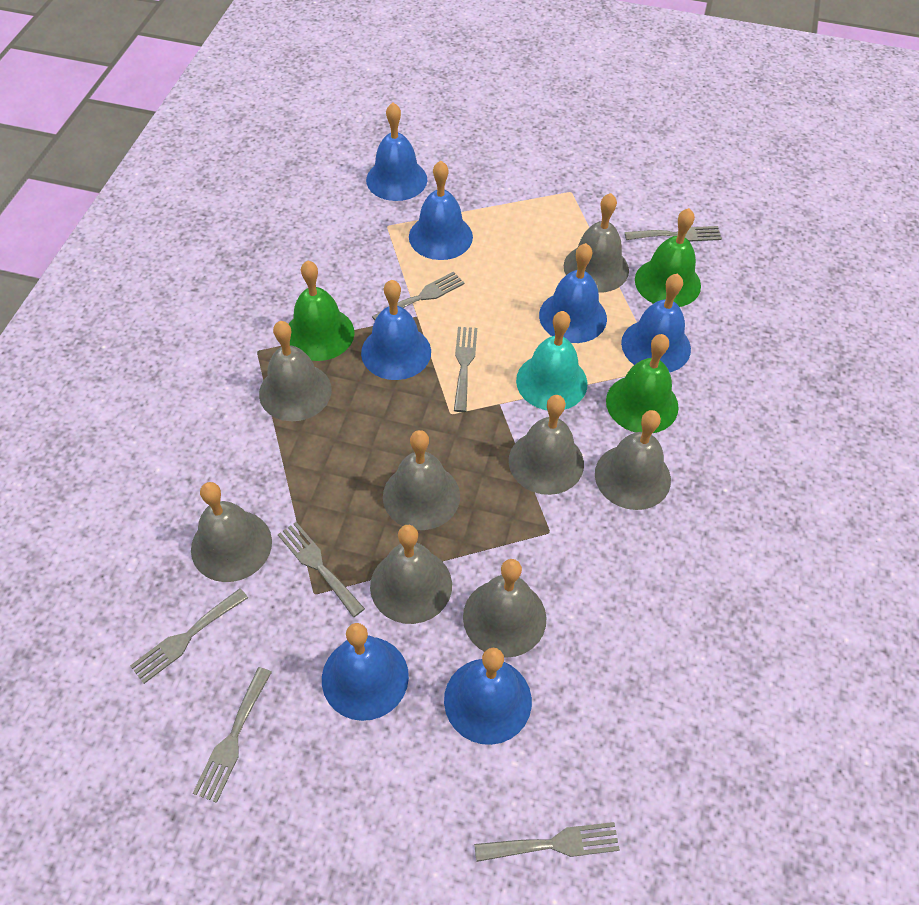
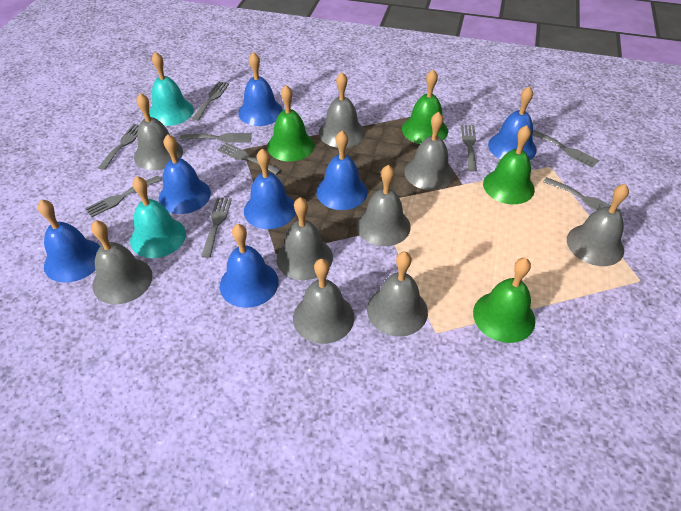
green bell: [289,260,355,361] [606,334,679,433] [635,208,701,307] = 3 -> [267,85,315,162] [402,70,448,144] [473,258,535,343] [483,125,535,204] = 4
grey bell: [191,482,272,582] [259,321,332,421] [370,525,452,624] [383,430,460,530] [463,559,546,658] [509,395,584,495] [564,193,629,293] [595,410,671,510] = 8 -> [91,220,153,304] [134,93,183,170] [276,197,333,280] [293,259,354,344] [319,72,365,147] [357,165,411,246] [367,252,428,337] [404,112,454,190] [567,184,629,266] = 9
grey fork: [130,588,248,684] [193,667,272,803] [278,522,365,617] [372,271,464,321] [454,327,477,412] [474,822,620,862] [625,226,722,242] = 7 -> [85,176,162,217] [98,124,139,170] [180,133,252,143] [192,81,229,121] [201,197,232,258] [217,142,281,175] [461,125,477,172] [533,130,599,168] [543,177,621,212] = 9
turquoise bell: [516,311,588,410] = 1 -> [130,176,186,258] [149,52,194,126] = 2

